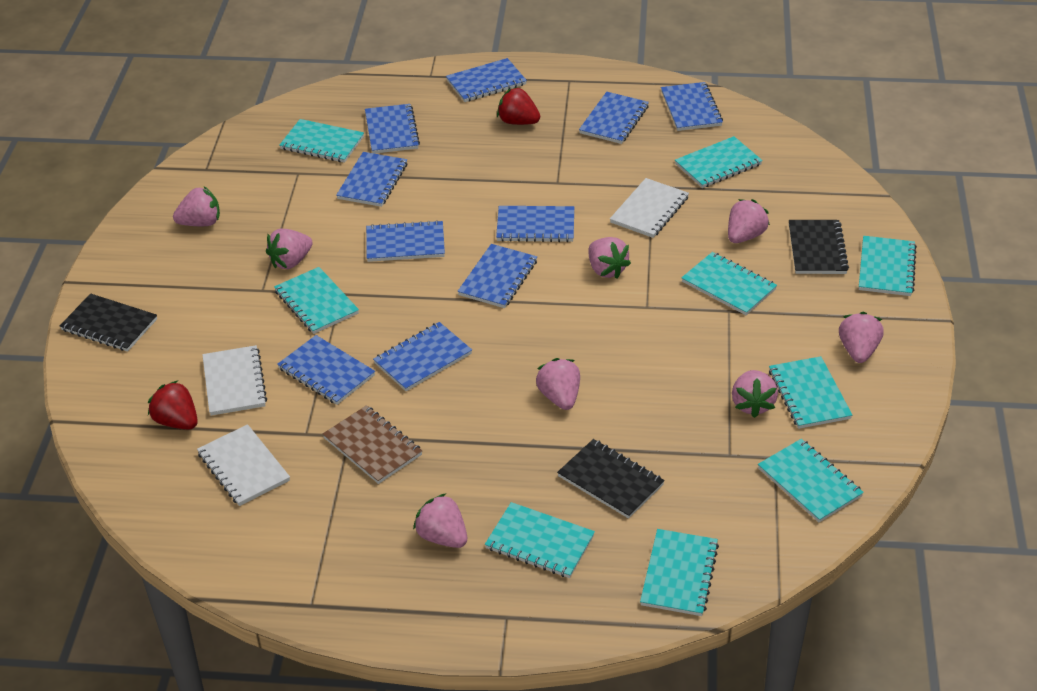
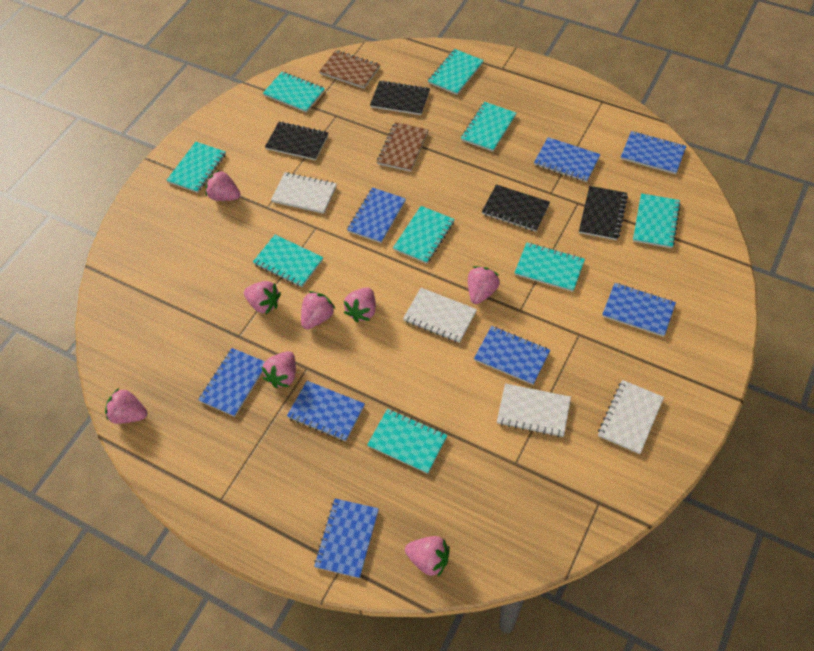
black notebook: [60,293,157,352] [557,439,665,519] [789,220,849,274] = 3 -> [265,122,328,160] [370,80,430,115] [482,184,550,232] [579,186,628,240] = 4
blue notebook: [277,335,375,405] [336,152,407,207] [365,104,420,154] [366,220,445,262] [373,322,472,391] [446,58,527,102] [457,244,537,308] [496,206,574,242] [579,92,649,144] [661,82,723,131] = 10 -> [198,348,265,417] [287,381,365,441] [314,499,379,578] [347,188,406,243] [474,326,550,385] [534,137,601,182] [602,283,676,337] [621,131,686,174] = 8
brown notebook: [323,405,422,484] = 1 -> [319,50,380,89] [377,122,428,172] = 2
red strawberry: [148,381,198,430] [497,87,540,125] = 2 -> none = 0
white notebook: [197,424,290,506] [202,345,267,416] [610,178,689,238] = 3 -> [271,172,337,214] [403,288,477,343] [497,383,571,437] [598,380,664,454] = 4

